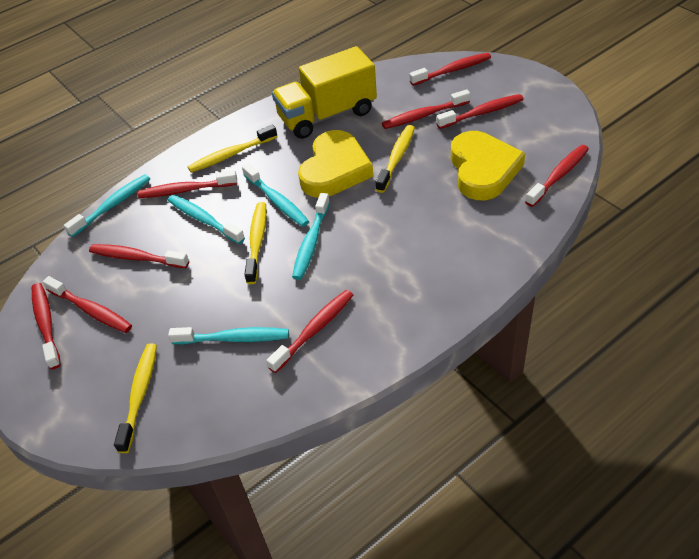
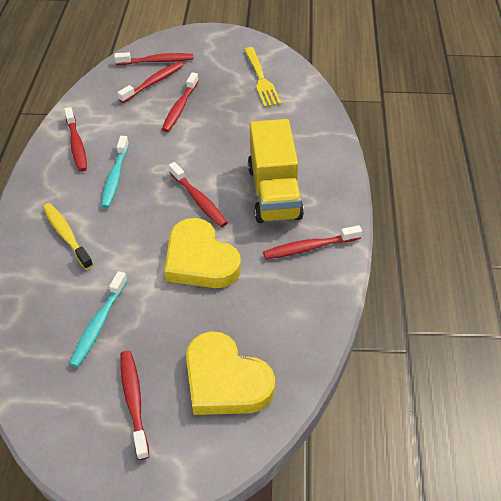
red toothbrush: [32,283,61,369] [43,276,132,333] [89,244,189,268] [138,170,237,198] [266,290,353,373] [382,89,470,129] [409,53,491,86] [436,94,524,129] [525,145,589,207] = 9 -> [64,107,87,172] [114,52,194,65] [117,62,183,103] [120,351,149,460] [162,72,199,132] [169,162,228,227] [263,225,362,259] = 7
turquoise toothbrush: [64,174,150,237] [168,195,245,244] [168,327,289,345] [242,164,309,227] [292,193,330,280] = 5 -> [69,271,128,367] [101,136,129,208] = 2
yellow fork: none = 0 -> [244,47,281,107] = 1
yellow toothbrush: [114,343,157,453] [188,124,277,173] [244,202,267,284] [376,125,415,193] = 4 -> [43,203,93,270] = 1

